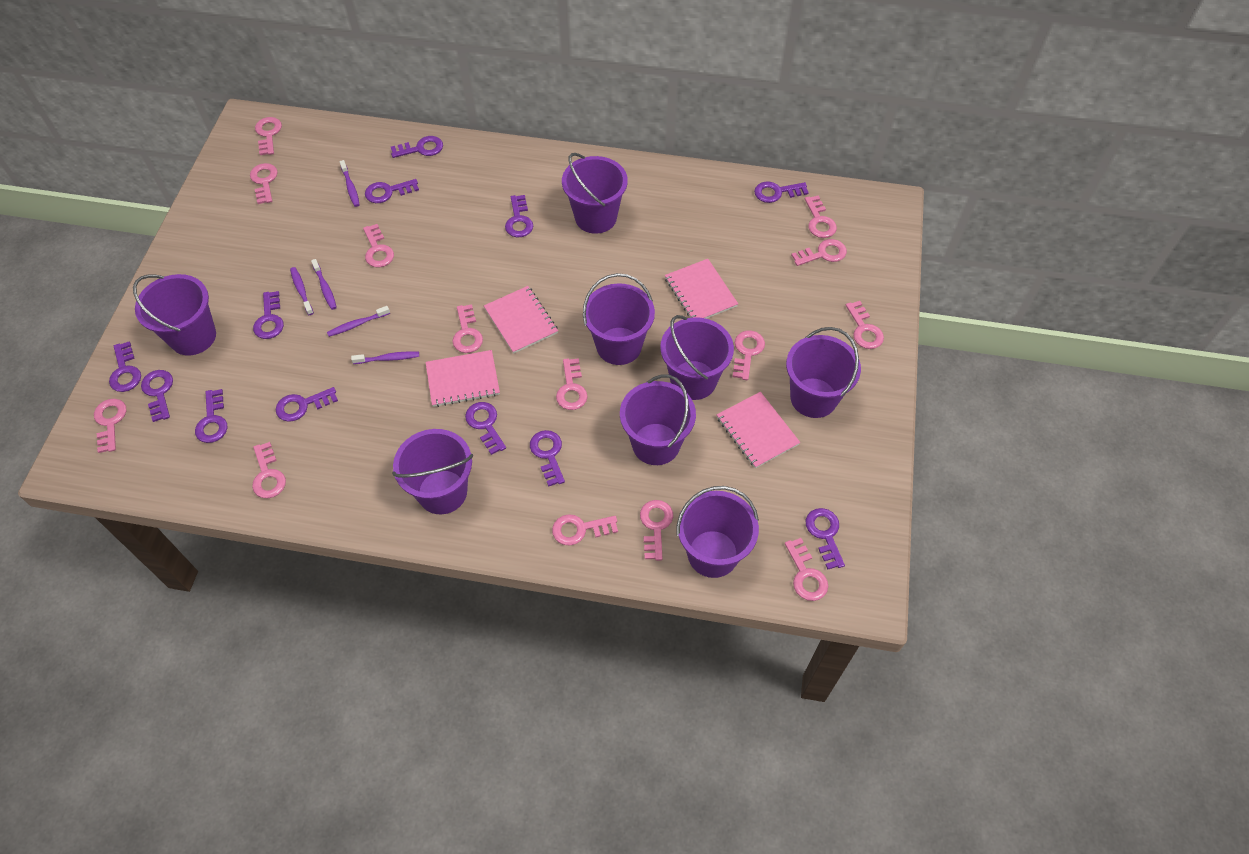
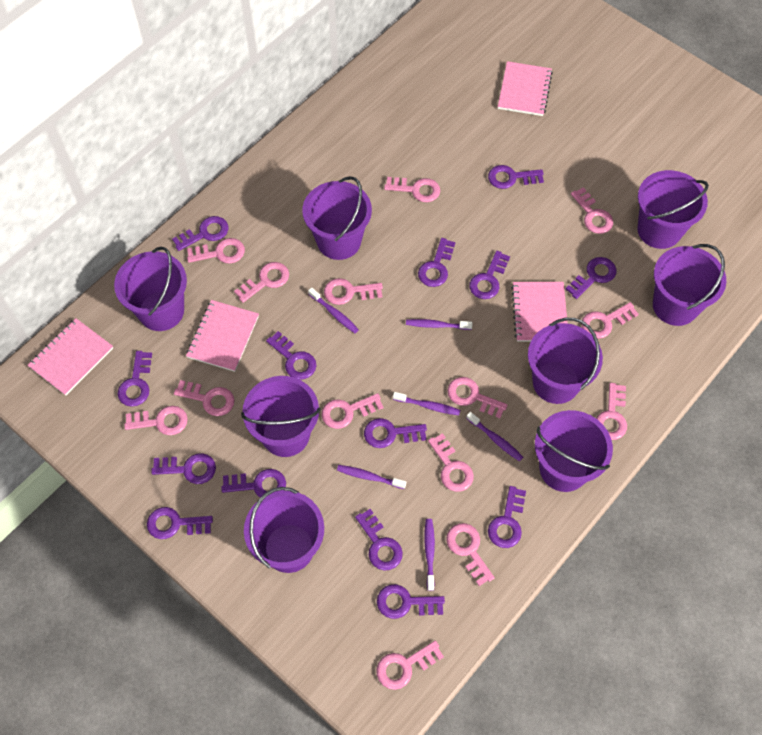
purple key: [109,341,141,392] [141,370,173,422] [195,389,228,443] [253,291,284,339] [276,387,338,422] [365,179,419,203] [391,136,443,158] [465,402,506,455] [505,195,533,237] [530,430,565,487] [754,181,809,203] [806,508,845,570] = 12 -> [118,351,152,407] [147,507,213,539] [151,453,216,484] [172,216,228,251] [221,469,286,498] [266,331,316,380] [355,509,403,570] [364,418,427,448] [377,584,445,619] [418,238,455,287] [469,251,510,299] [488,165,544,189] [488,486,526,548] [566,257,617,299] = 14
purple toothbrush: [290,267,314,315] [311,259,337,310] [327,306,390,337] [340,160,360,207] [351,351,419,364] = 5 -> [308,287,359,333] [337,465,406,489] [393,392,460,415] [406,319,473,330] [424,519,435,591] [466,412,523,461] = 6

